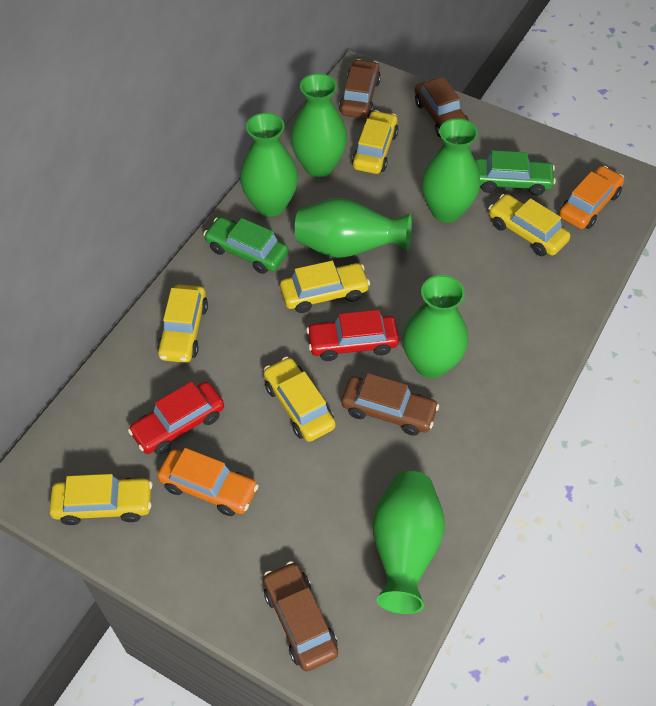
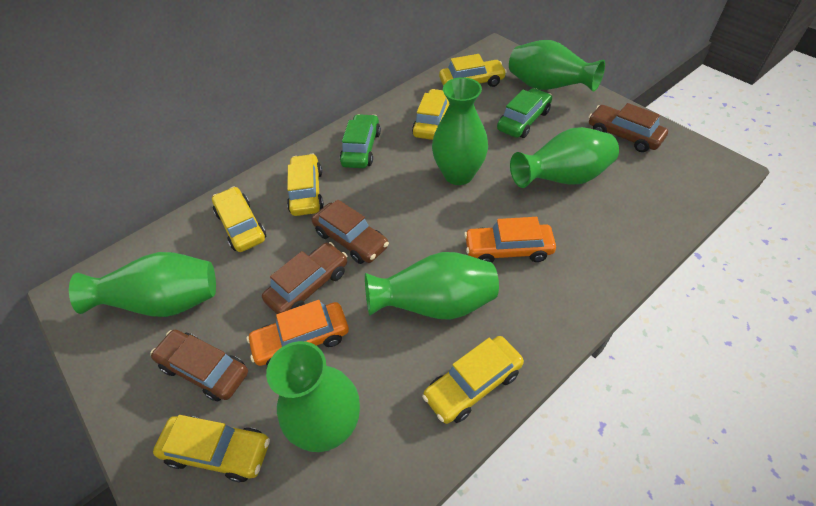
red car: [128,381,224,454] [306,310,399,361] = 2 -> none = 0

